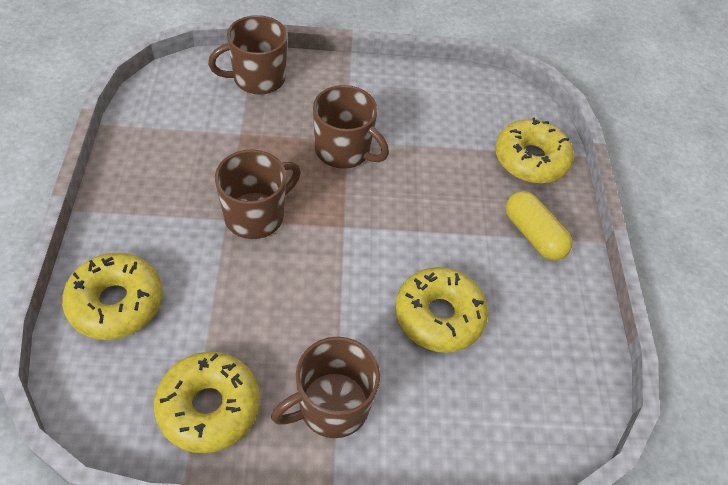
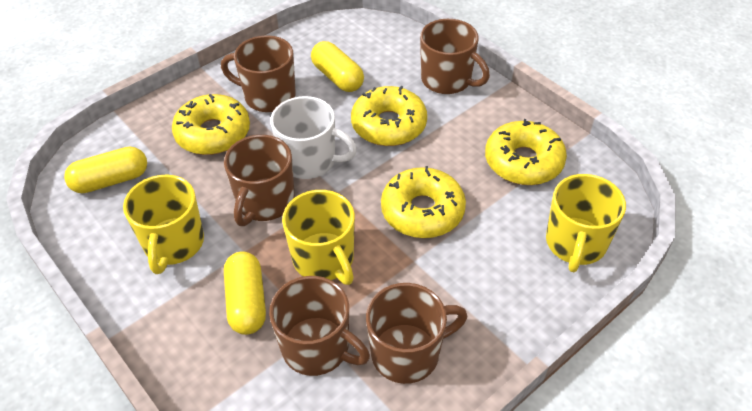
brown mug: [208,15,288,95] [215,150,301,239] [271,337,380,438] [313,85,389,169] = 4 -> [221,35,296,112] [224,135,295,226] [269,276,370,376] [366,283,467,384] [420,19,490,94] = 5
white mug: none = 0 -> [270,96,357,179] = 1
yellow capsule: [506,191,572,261] = 1 -> [64,147,147,193] [224,251,266,335] [311,41,364,92] = 3
yellow mug: none = 0 -> [123,175,204,274] [282,190,355,285] [546,174,626,272] = 3

